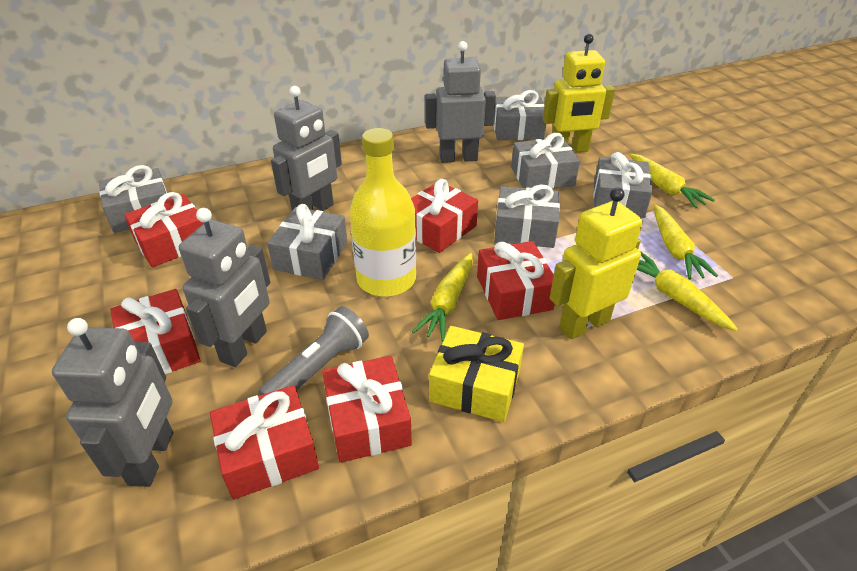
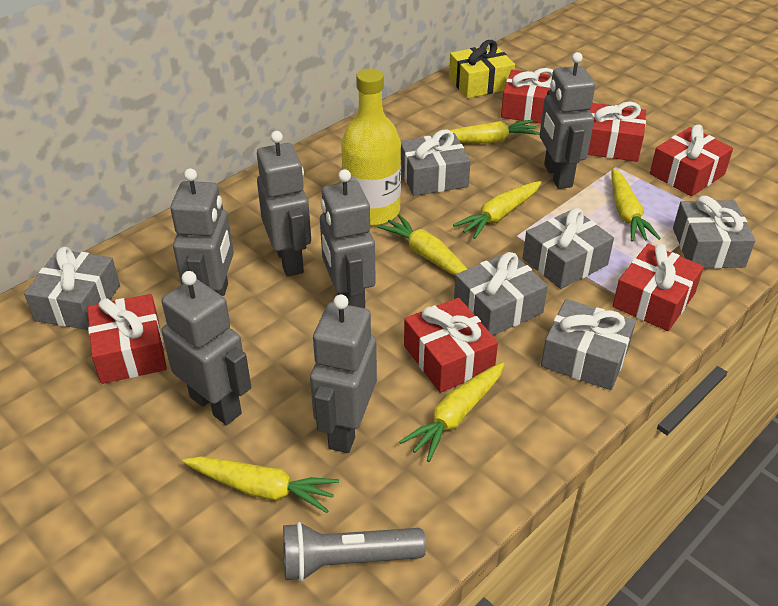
grey robot: [52,318,173,487] [179,208,270,367] [271,86,342,211] [425,41,496,163] = 4 -> [161,271,251,425] [170,168,234,296] [257,131,311,277] [310,294,377,453] [320,169,376,308] [540,52,595,189] = 6
yellow carrot: [412,253,473,341] [630,154,715,209] [637,251,738,331] [653,204,718,280] = 4 -> [182,456,339,513] [378,214,467,276] [399,362,504,462] [450,120,540,143] [453,181,541,239] [611,168,661,242] = 6
yellow robot: [543,34,615,152] [550,188,643,339] = 2 -> none = 0

